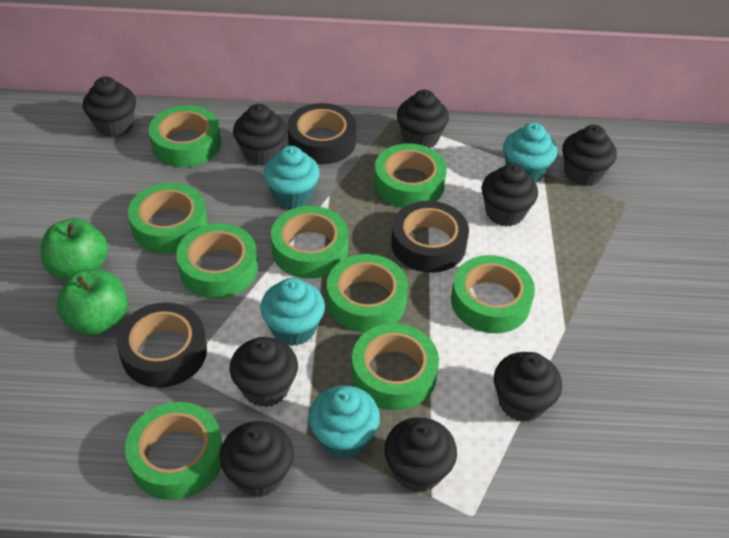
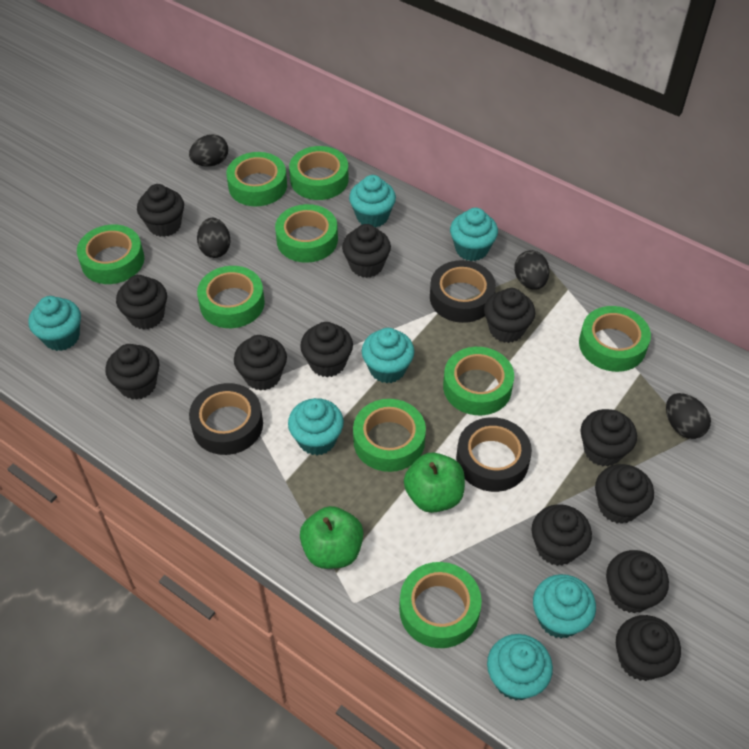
black cupcake: [83,77,136,138] [220,421,294,497] [230,337,298,407] [233,104,287,165] [384,417,457,492] [397,90,449,148] [481,163,538,227] [494,352,562,422] [562,125,617,186] = 9 -> [105,344,159,400] [116,275,167,330] [137,184,184,237] [234,335,287,391] [300,322,353,377] [342,224,391,278] [484,288,535,343] [531,504,592,566] [581,409,637,467] [595,464,654,524] [606,550,669,613] [616,615,681,681] = 12
black egg: none = 0 -> [189,134,228,167] [197,218,230,258] [514,250,549,290] [666,393,711,439] = 4
turquoise cupcake: [260,278,325,346] [263,146,320,209] [309,385,380,459] [503,122,557,183] = 4 -> [28,296,81,351] [288,398,344,455] [349,175,396,228] [362,328,414,383] [450,208,498,261] [487,634,553,700] [533,574,596,638] = 7

